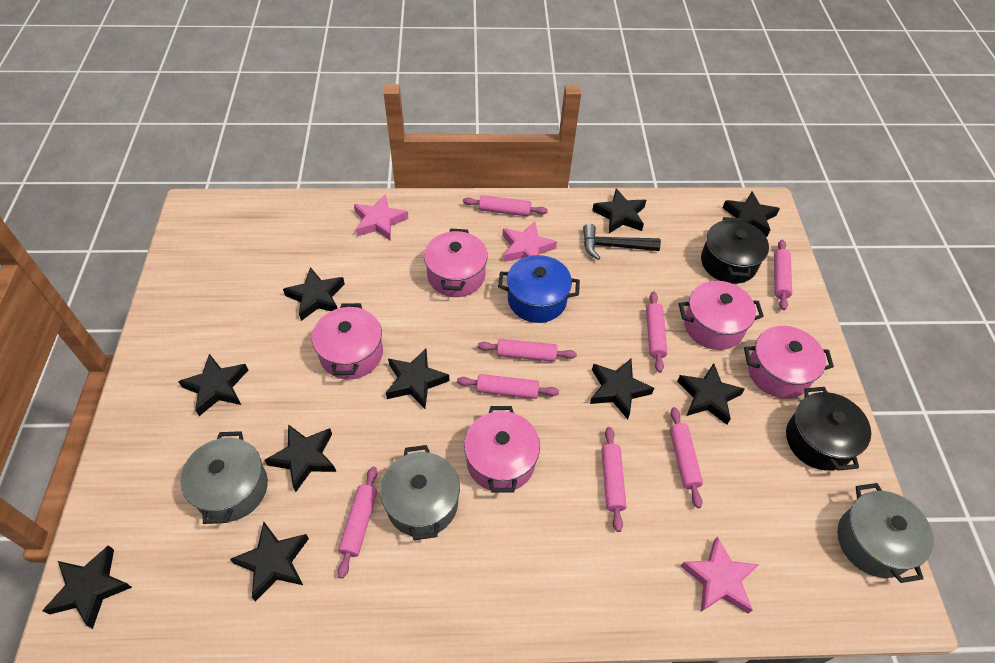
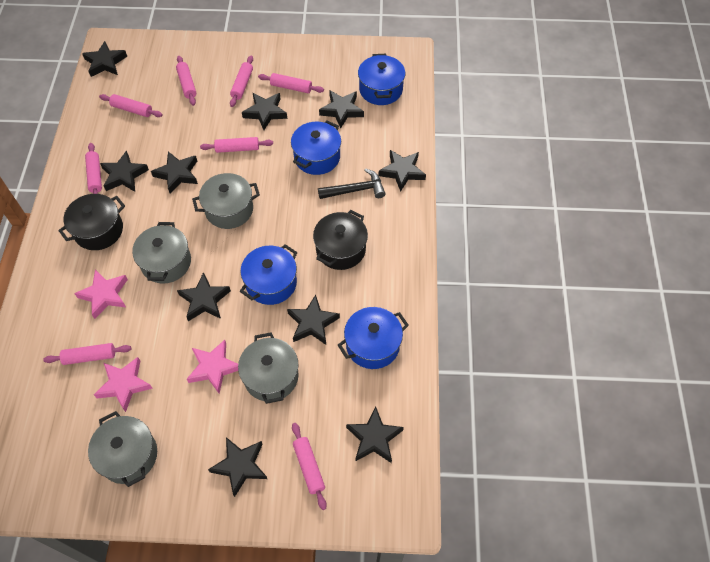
blue pot: [498,255,580,323] = 1 -> [240,244,298,305] [291,120,341,175] [338,307,409,369] [358,54,405,105] = 4
grey pot: [180,431,268,524] [380,445,460,540] [838,483,934,583] = 3 -> [88,411,157,487] [132,222,191,284] [192,173,260,229] [238,332,298,404] = 4
pink pot: [312,303,383,380] [424,229,488,297] [464,406,540,493] [679,281,764,350] [744,326,834,399] = 5 -> none = 0

